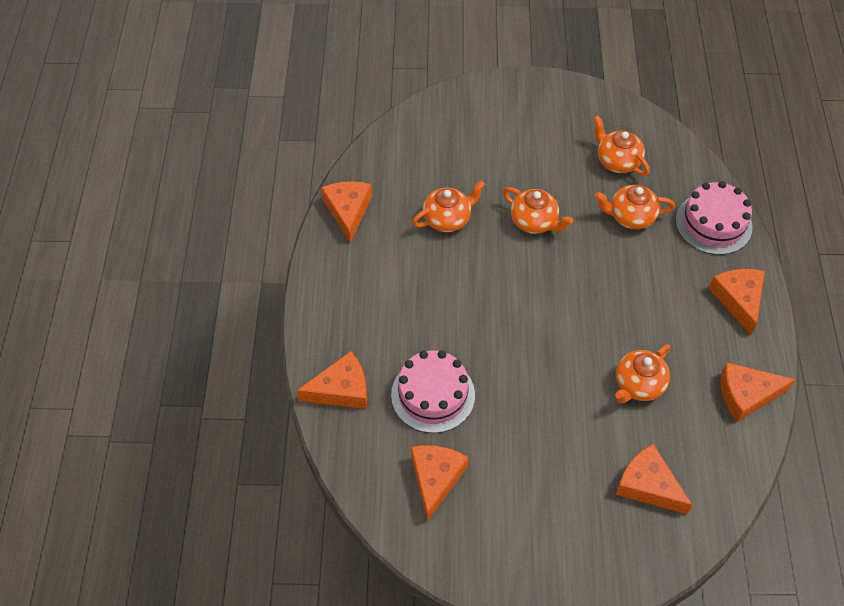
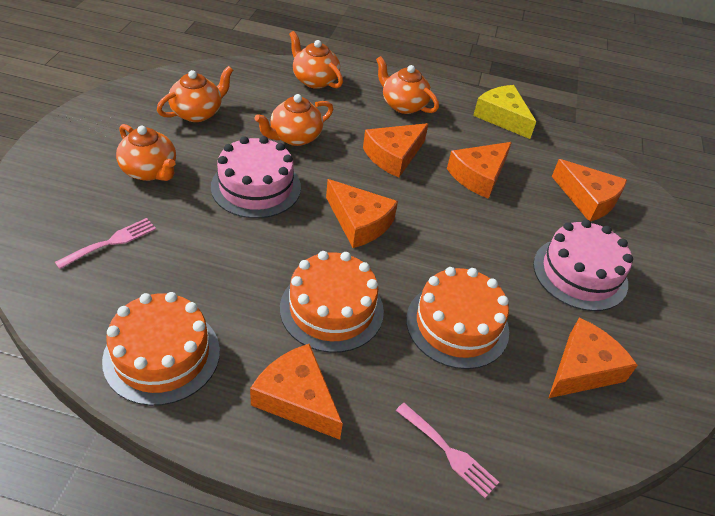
orange cake: none = 0 -> [102,292,220,406] [280,251,384,353] [406,267,509,369] = 3
pink fork: none = 0 -> [55,218,156,269] [396,403,499,498] = 2
yellow cheese: none = 0 -> [473,85,536,139] = 1

